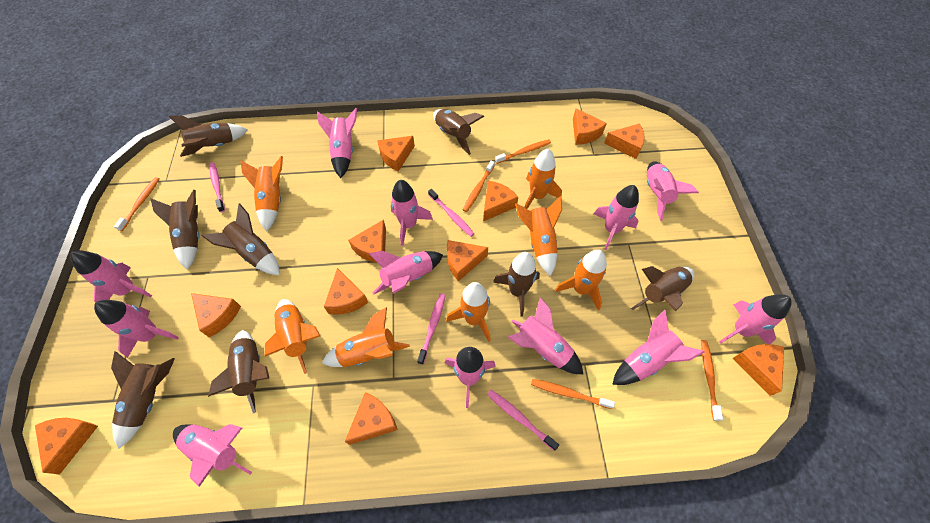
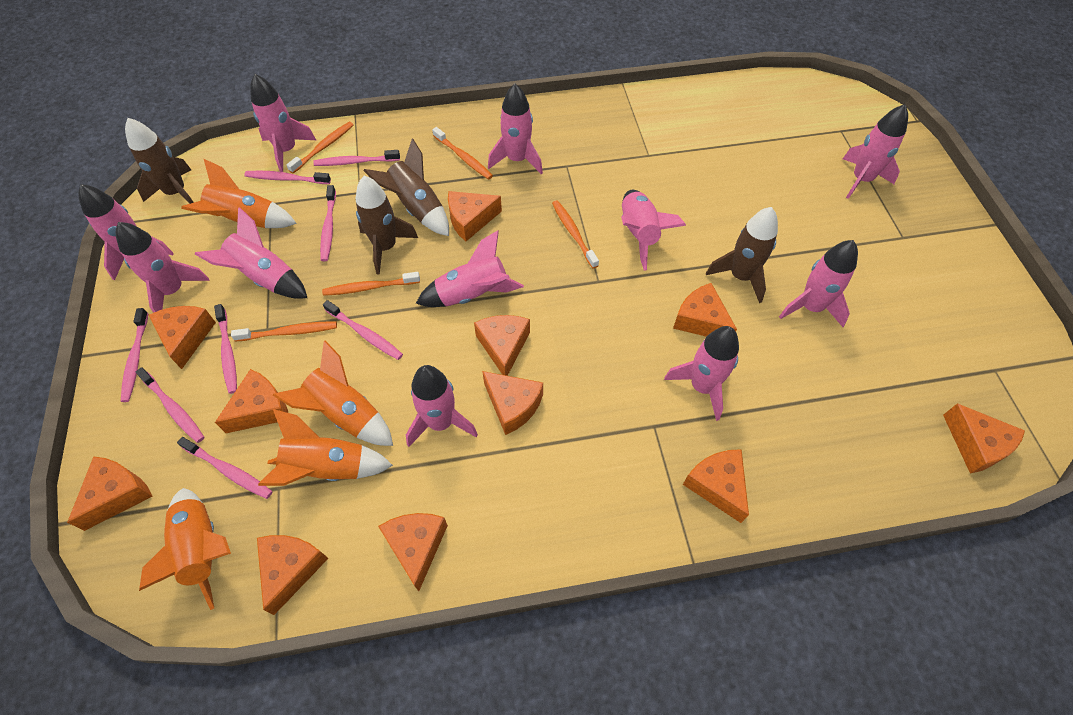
brown rocket: [111,351,175,449] [150,190,200,270] [169,116,248,157] [201,203,280,275] [208,330,269,413] [433,109,484,155] [493,252,540,316] [631,266,695,312] = 8 -> [125,118,194,204] [356,176,418,275] [364,139,449,236] [706,207,778,303] = 4
orange rocket: [240,156,283,231] [265,299,320,374] [322,307,410,367] [446,282,491,342] [515,196,562,276] [524,149,562,209] [555,250,607,310] = 7 -> [139,488,231,610] [181,159,297,228] [258,409,393,486] [273,341,393,446] = 4
pink rocket: [70,251,152,302] [94,300,179,358] [173,424,252,487] [317,108,357,178] [368,251,443,295] [391,180,433,246] [445,347,496,408] [508,297,584,375] [594,185,639,250] [612,310,704,385] [647,161,699,221] [719,294,792,344] = 12 -> [78,184,174,281] [116,222,210,313] [195,207,307,299] [250,74,316,172] [406,365,478,447] [416,230,524,307] [488,84,543,174] [621,190,686,271] [664,326,739,421] [779,240,858,327] [843,104,908,199] = 11
pink toothbrush: [209,162,225,212] [417,293,446,365] [428,189,474,237] [487,390,559,451] = 4 -> [121,308,148,402] [136,367,204,443] [177,437,272,499] [214,304,237,394] [244,171,331,184] [313,150,400,166] [320,185,336,261] [323,300,403,360] = 8

